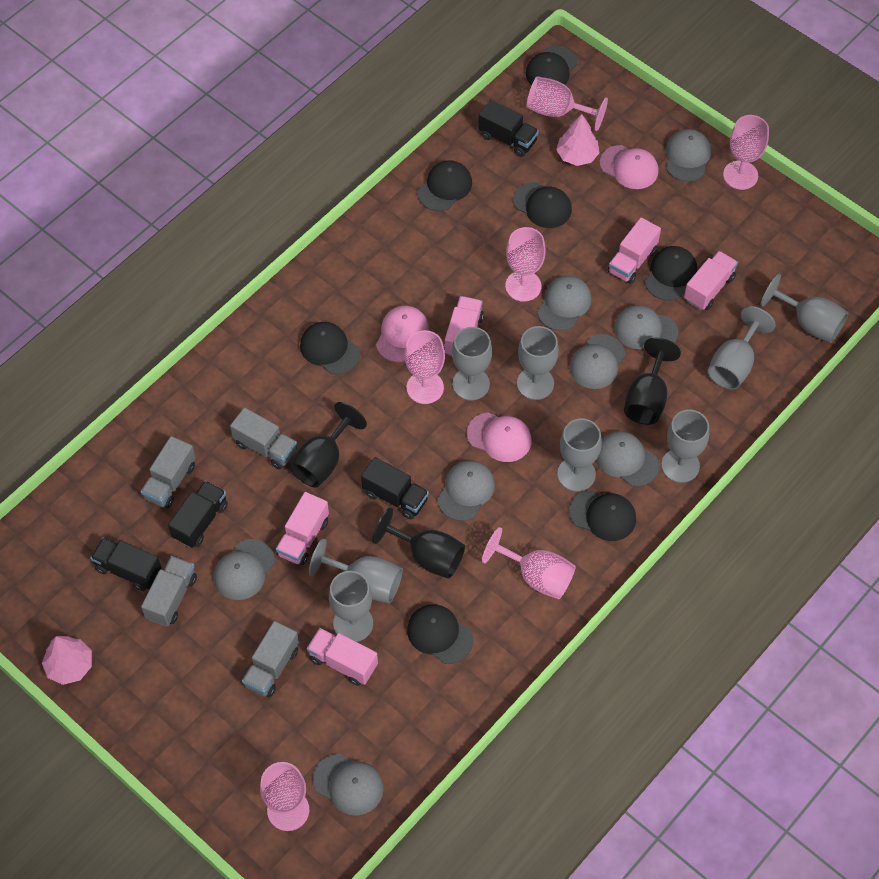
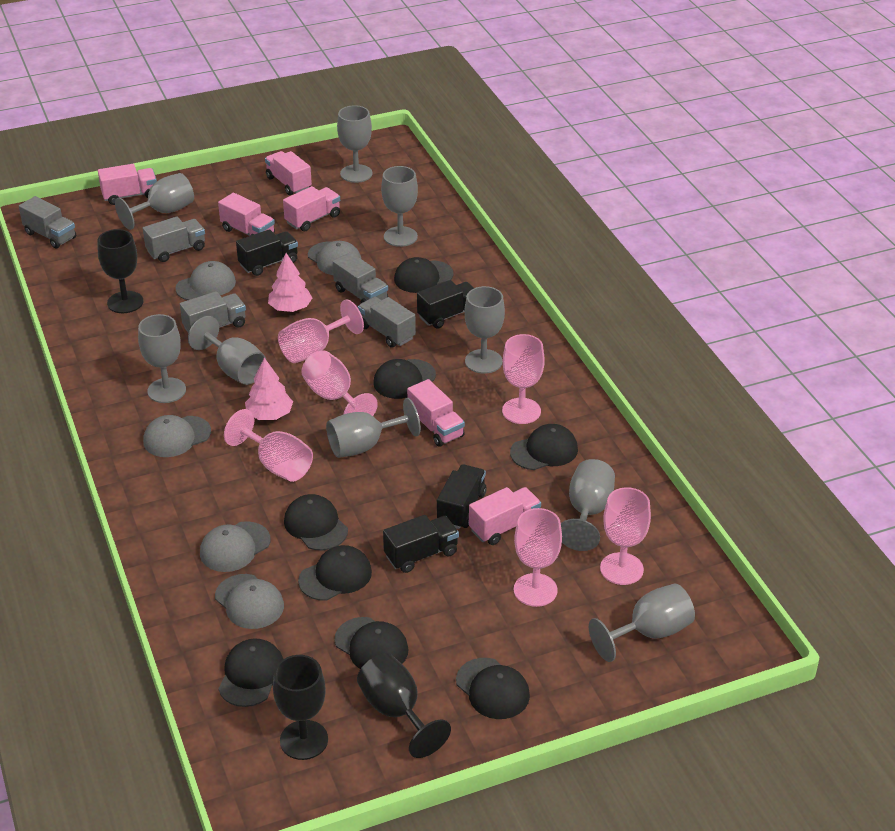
black cap: [300,322,360,375] [407,604,473,664] [418,161,472,211] [513,182,572,228] [526,46,577,85] [569,490,636,541] [645,246,697,300] = 7 -> [218,638,283,707] [284,494,348,550] [298,545,372,601] [335,617,408,669] [374,359,436,399] [394,257,454,293] [456,658,530,719] [510,424,578,470] = 8
grey cap: [214,539,275,600] [313,754,384,816] [437,460,495,521] [537,276,592,331] [570,334,626,389] [596,431,659,487] [614,305,678,349] [666,129,711,181] = 8 -> [143,415,211,457] [175,261,236,300] [200,521,270,572] [215,574,284,629] [308,241,361,275] = 5
grey goblet: [309,538,403,603] [329,571,373,642] [452,327,492,401] [517,326,559,400] [557,418,602,492] [661,410,709,483] [708,306,776,390] [760,274,848,343] = 8 -> [115,173,194,230] [138,314,186,403] [188,316,266,385] [326,398,421,458] [337,105,372,183] [381,166,418,247] [464,286,505,374] [561,459,615,551] [589,583,695,662] = 9
grey truck: [141,436,196,508] [141,556,197,626] [230,407,297,469] [242,621,299,698] = 4 -> [19,196,76,249] [143,217,205,262] [180,291,246,333] [333,252,388,303] [358,297,416,348] = 5
pink cap: [376,306,429,362] [467,412,531,462] [600,145,659,189] = 3 -> none = 0
pink truck: [276,492,329,565] [307,628,378,686] [444,296,484,356] [608,217,661,284] [684,251,738,310] = 5 -> [98,164,157,205] [218,193,275,236] [265,151,312,195] [283,186,340,231] [407,379,465,447] [469,487,541,545] = 6

